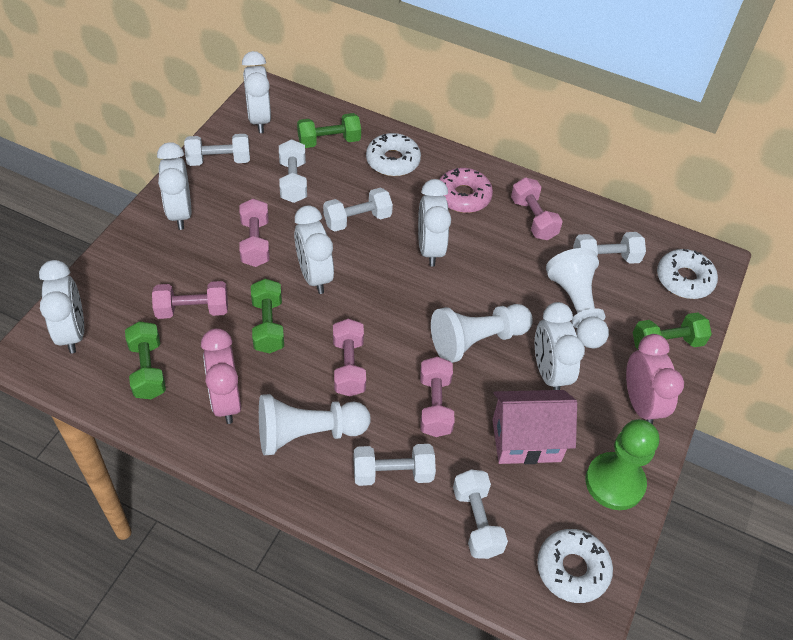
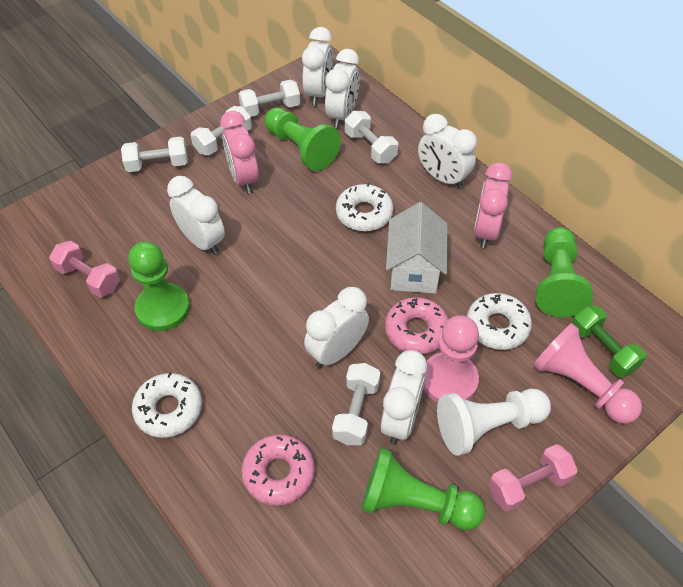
green dumbbell: [125,321,166,399] [251,279,284,354] [297,113,361,148] [633,312,712,350] = 4 -> [572,305,647,378] = 1
green pawn: [586,419,659,510] = 1 -> [128,241,190,331] [265,107,341,171] [361,448,485,530] [536,227,593,317] = 4
pink donut: [439,168,493,213] = 1 -> [242,434,315,506] [385,297,448,354] = 2
pink dumbbell: [152,281,228,319] [239,199,270,267] [333,319,366,396] [420,357,455,437] [511,177,563,240] = 5 -> [49,241,120,297] [488,444,578,512] = 2
pink house: [492,390,577,464] = 1 -> none = 0
pink pawn: none = 0 -> [423,315,479,403] [533,323,642,424] = 2
white dumbbell: [184,134,250,166] [279,139,307,203] [323,188,393,231] [353,444,436,486] [453,470,508,559] [573,232,646,264] = 6 -> [121,137,188,172] [191,106,252,155] [239,79,300,117] [332,363,380,445] [345,111,398,163] = 5
white house: none = 0 -> [386,202,447,293] = 1
white pawn: [259,394,371,455] [431,304,533,363] [546,248,609,348] = 3 -> [437,389,551,456] = 1

